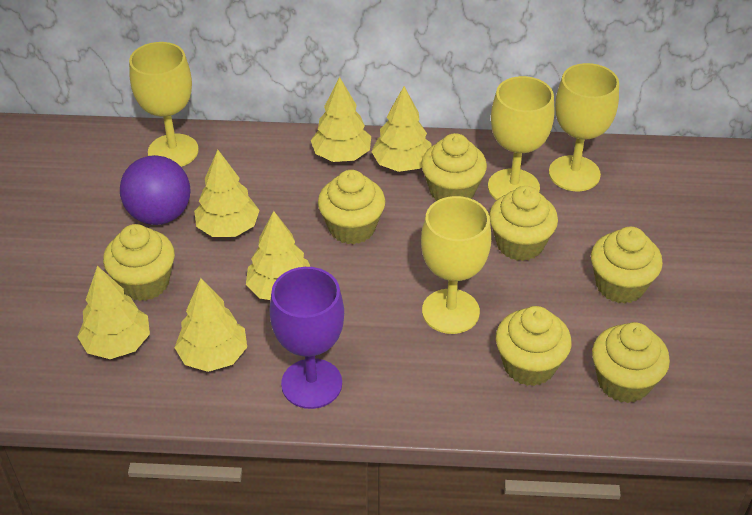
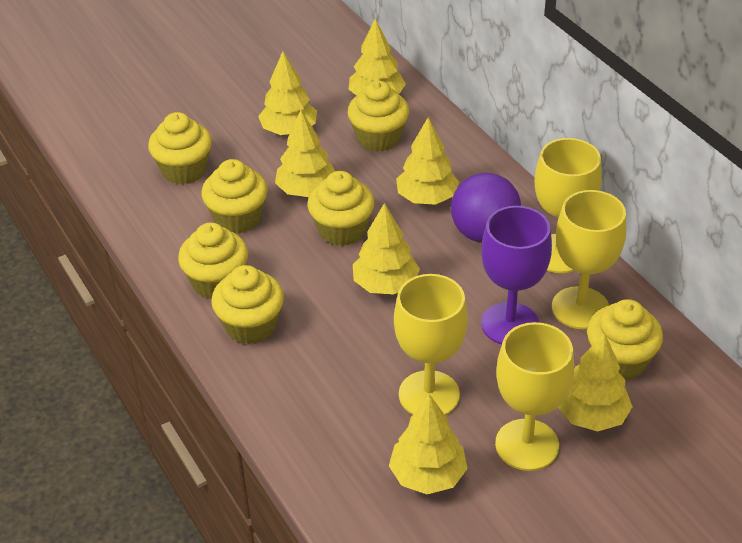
yellow tree: [77,266,150,359] [175,278,247,372] [194,150,260,237] [246,211,310,300] [311,77,371,162] [371,86,432,172] = 6 -> [258,51,317,135] [275,110,335,197] [349,19,406,96] [353,203,420,295] [389,394,468,494] [396,117,459,205] [558,333,633,432] = 7

